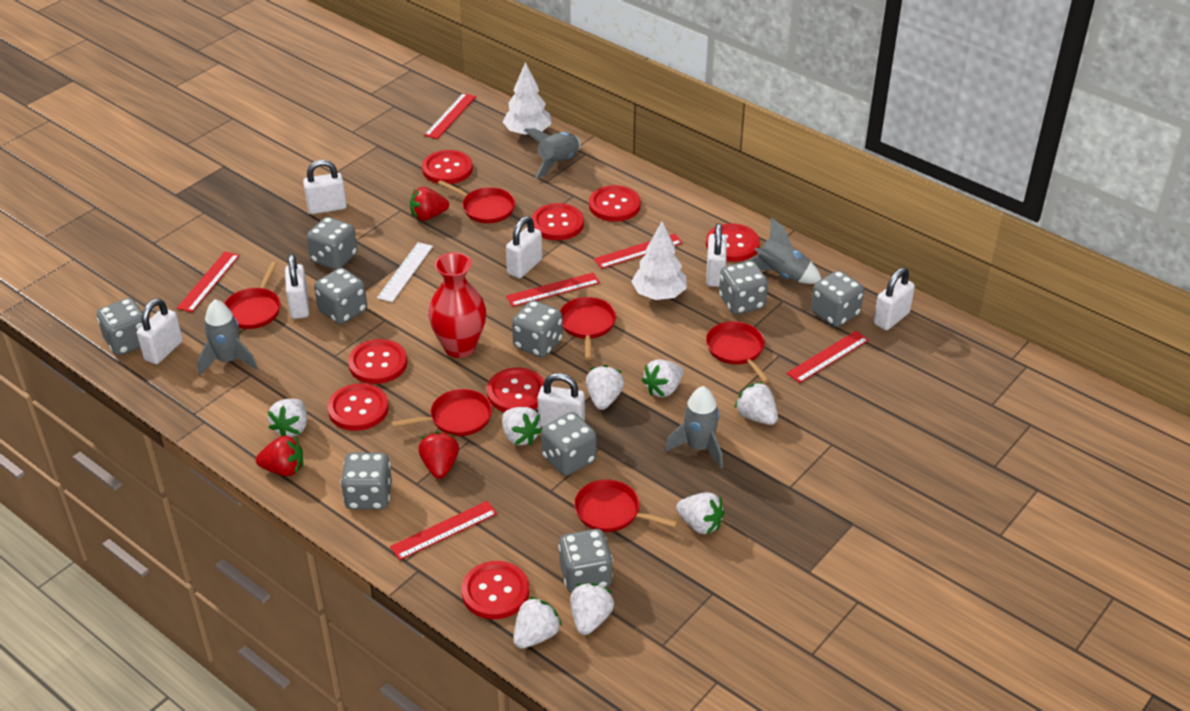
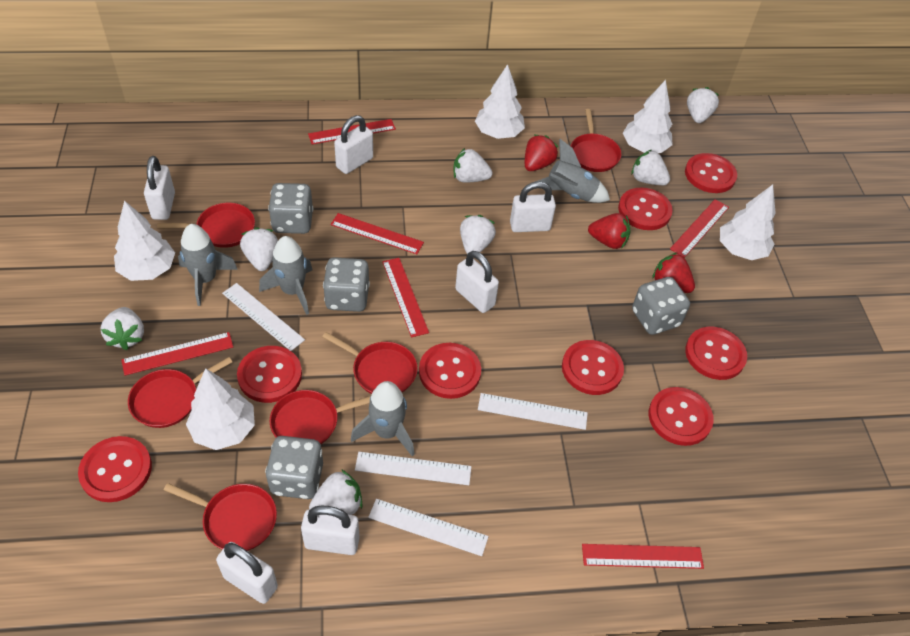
grey dice: [97,298,143,356] [307,217,357,270] [314,268,367,324] [340,453,392,510] [512,300,563,358] [541,412,596,476] [558,529,613,593] [719,261,768,315] [811,270,864,327] = 9 -> [265,436,323,499] [268,183,313,234] [323,257,370,312] [632,277,690,335] = 4
red vase: [428,252,486,358] = 1 -> none = 0
white padlock: [137,298,183,364] [285,254,309,319] [303,160,347,214] [506,216,542,278] [537,373,585,427] [706,223,727,287] [873,268,915,330] = 7 -> [144,156,175,220] [216,542,278,604] [301,505,360,555] [334,115,373,174] [455,251,499,313] [510,181,556,232] = 6
white ruler: [377,242,433,302] = 1 -> [222,283,305,351] [355,452,471,485] [368,499,489,556] [478,393,588,430] = 4
white strawberry: [268,399,307,437] [502,407,542,446] [513,597,562,648] [570,583,614,635] [586,365,624,410] [642,359,683,397] [676,492,725,535] [735,382,778,425] = 8 -> [101,307,144,350] [240,227,278,271] [309,469,363,515] [454,148,493,183] [460,215,496,254] [631,150,670,185] [687,87,719,123] = 7
white tree: [503,62,552,136] [631,222,687,300] = 2 -> [114,200,175,281] [186,368,255,450] [475,64,525,139] [623,80,672,153] [720,185,776,260] = 5

